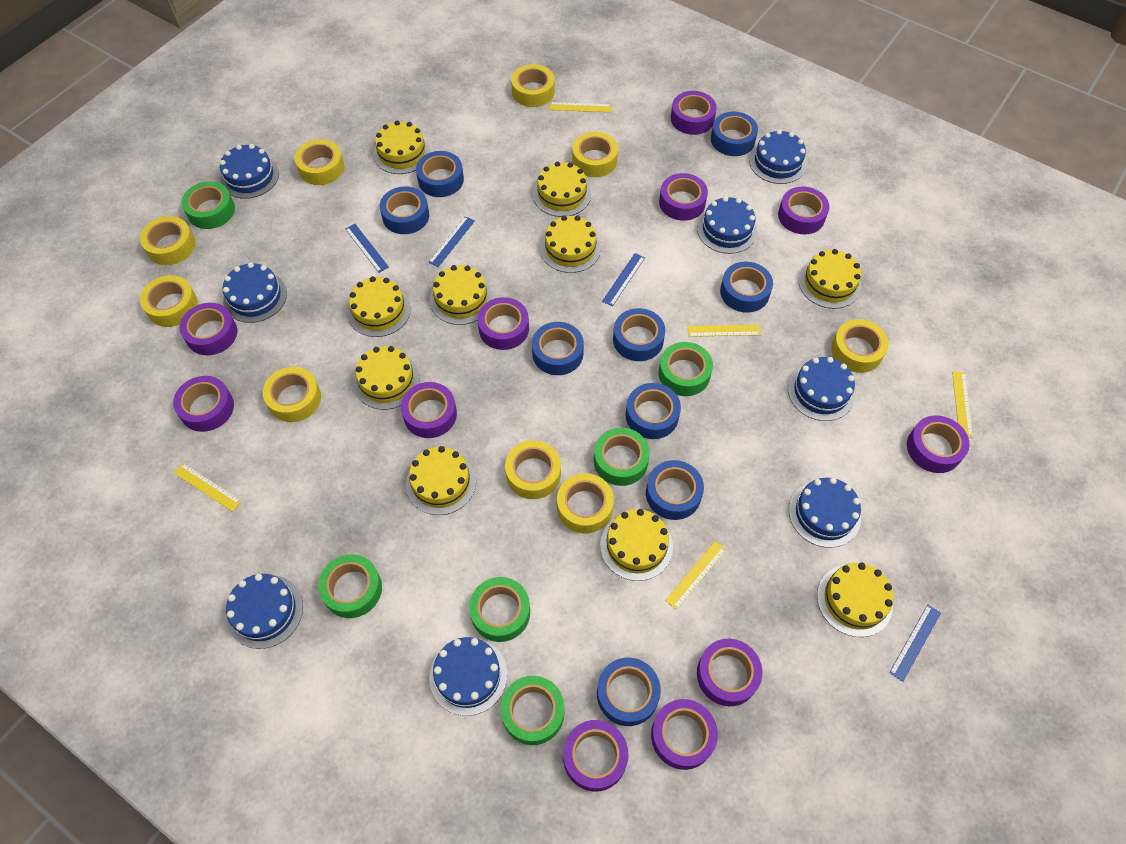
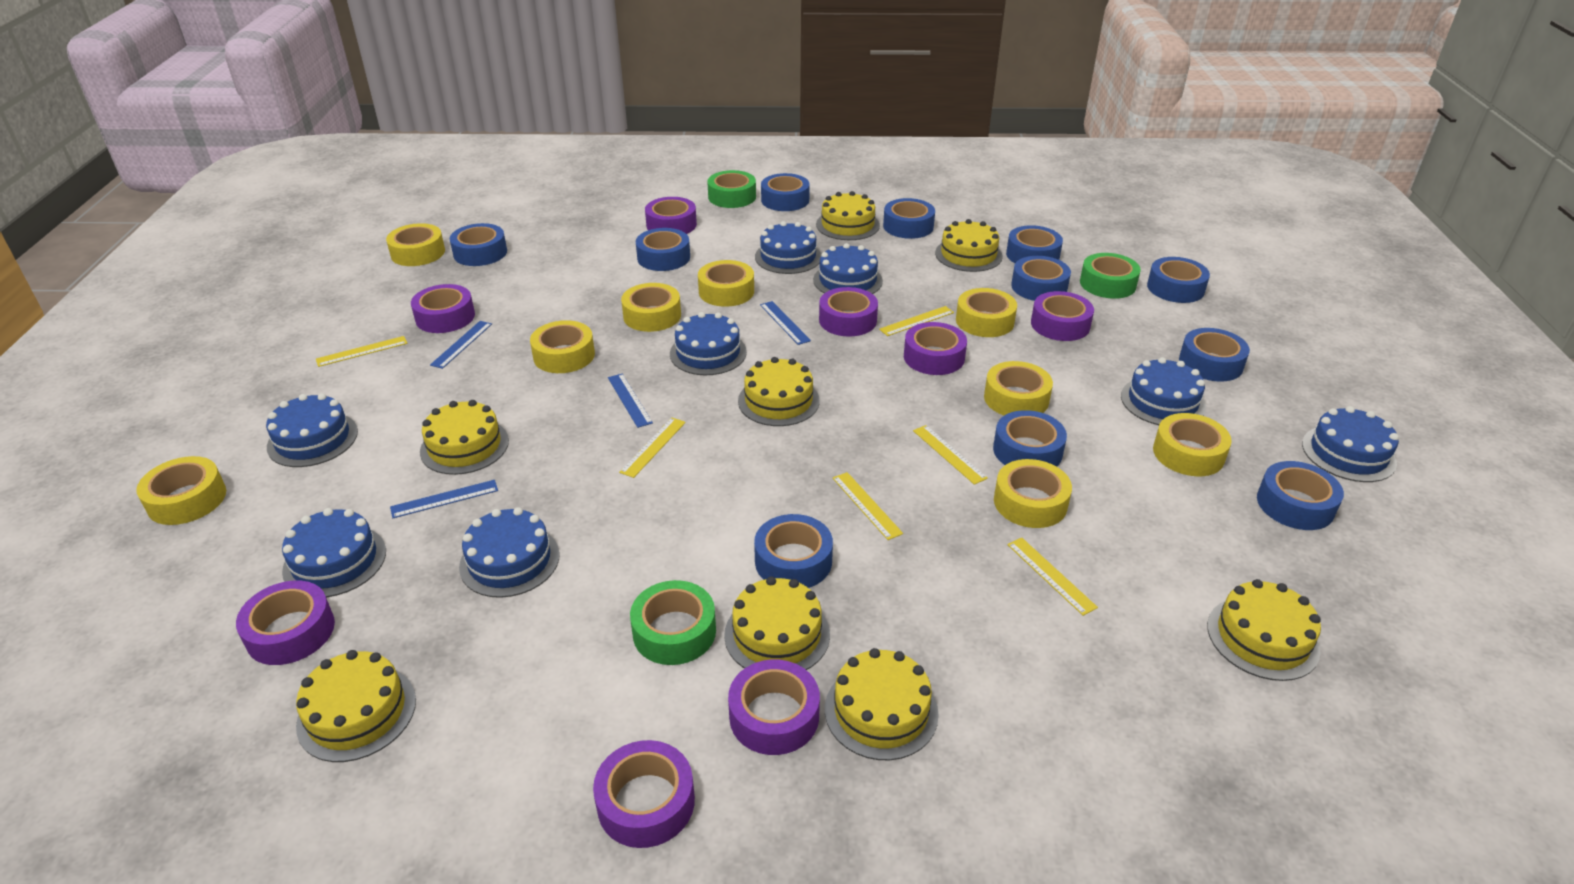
blue tape: [380,186,429,234] [416,151,464,197] [532,322,584,375] [597,658,661,726] [613,308,665,361] [626,383,681,439] [646,460,704,520] [711,111,758,156] [720,261,773,313] = 9 -> [450,223,507,266] [636,228,690,271] [754,514,833,588] [761,173,810,211] [883,198,935,239] [993,410,1067,467] [1006,225,1063,263] [1011,256,1071,301] [1147,257,1210,303] [1179,328,1250,382] [1257,461,1344,530] = 11
green tape: [182,181,235,229] [318,554,382,618] [469,577,530,642] [501,676,564,745] [594,428,650,486] [659,342,713,396] = 6 -> [630,580,716,665] [707,170,756,208] [1080,253,1141,299] = 3
purple tape: [173,376,234,432] [179,303,237,355] [401,382,457,438] [477,297,529,350] [563,720,628,792] [651,699,718,770] [659,173,708,221] [671,91,717,135] [697,638,762,706] [778,187,830,234] [907,415,970,473] = 11 -> [236,581,335,665] [411,284,475,333] [593,740,695,848] [645,197,697,234] [728,659,820,755] [819,287,878,336] [904,322,967,375] [1031,291,1094,341] = 8
yellow cake: [347,276,411,337] [354,346,420,410] [373,120,430,174] [406,446,476,515] [430,265,493,325] [533,161,591,217] [540,215,601,273] [600,509,673,581] [799,249,861,309] [817,563,894,637] = 10 -> [296,650,416,762] [420,400,509,475] [724,576,830,670] [738,357,820,426] [816,191,880,240] [825,648,939,760] [935,219,1003,272] [1207,579,1321,681] = 8
yellow ruler: [174,463,242,512] [549,102,611,112] [665,541,726,610] [687,325,761,337] [952,371,973,438] = 5 -> [316,336,407,367] [619,418,686,478] [833,472,903,540] [879,306,954,336] [913,425,988,485] [1007,538,1098,616] = 6

